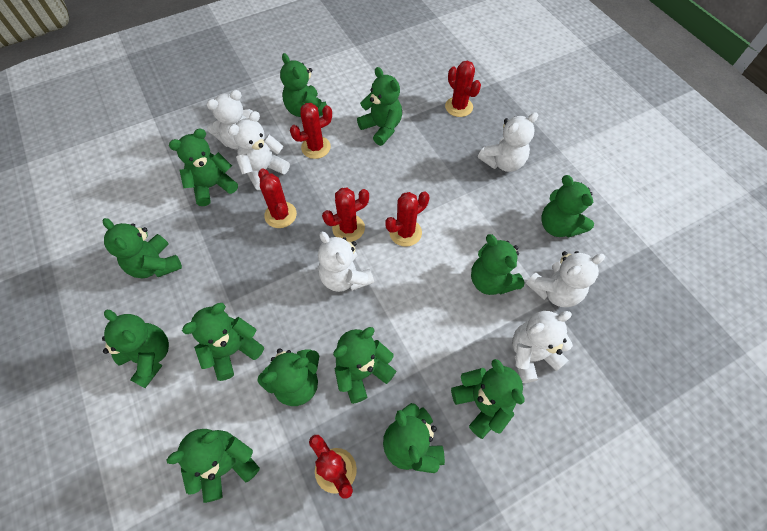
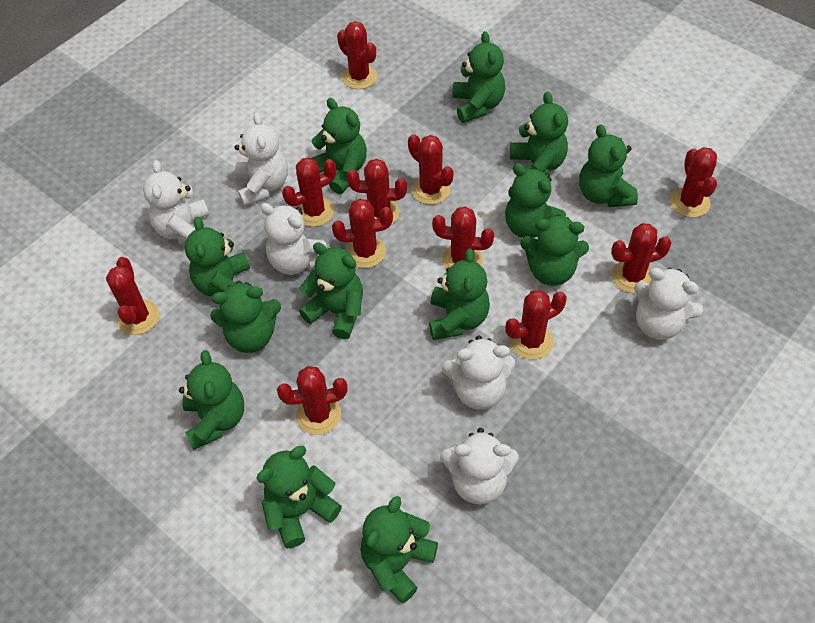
red cactus: [258,168,297,228] [290,103,332,159] [309,435,357,499] [322,188,369,242] [386,191,429,247] [445,61,481,117] = 6 -> [106,257,159,335] [277,366,348,435] [282,158,336,227] [332,199,393,268] [337,21,377,89] [347,159,407,225] [408,134,454,205] [432,206,494,269] [505,290,567,360] [611,223,672,293] [670,147,717,217] = 11

